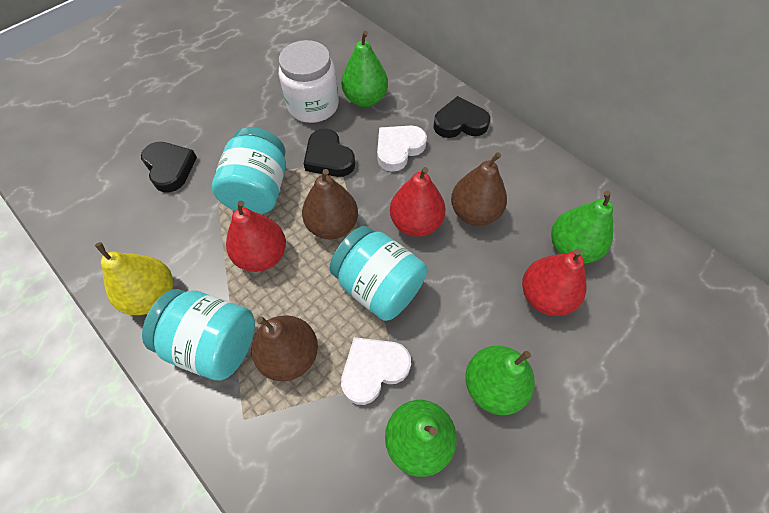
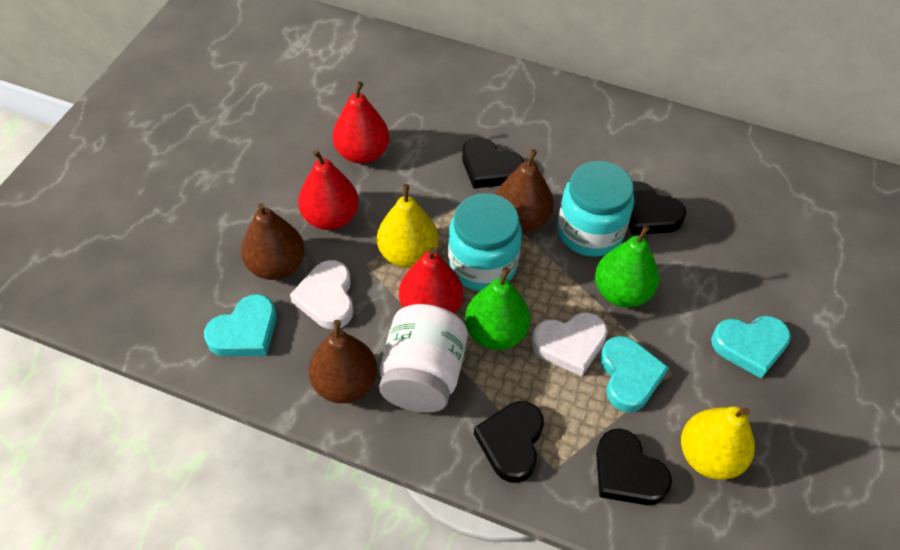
black heart: [141,142,197,192] [304,129,355,177] [433,96,490,138] = 3 -> [462,138,524,189] [474,401,544,483] [596,428,672,505] [628,181,686,235] = 4
green pear: [341,31,388,107] [385,400,457,477] [465,346,535,415] [551,191,613,263] = 4 -> [465,267,531,350] [595,225,659,307] = 2
turquoise heart: none = 0 -> [204,294,277,356] [600,336,669,412] [711,316,791,378] = 3
turquoise jar: [142,289,255,380] [212,127,286,214] [329,226,427,321] = 3 -> [448,193,522,291] [557,161,634,257] = 2
yellow pear: [95,242,173,315] = 1 -> [377,184,438,268] [681,406,755,480] = 2

